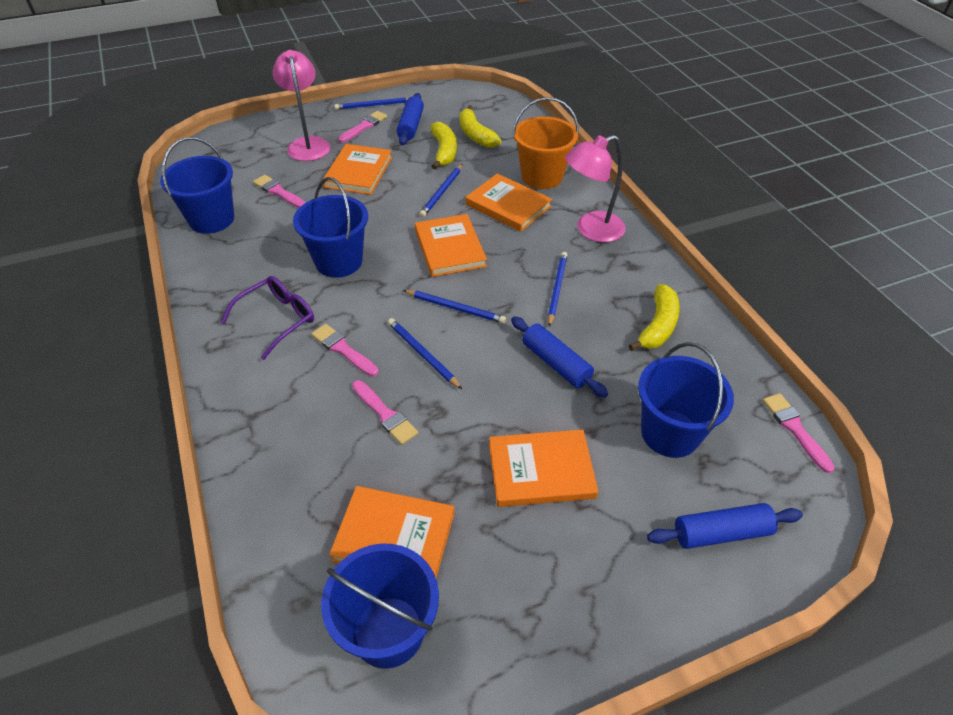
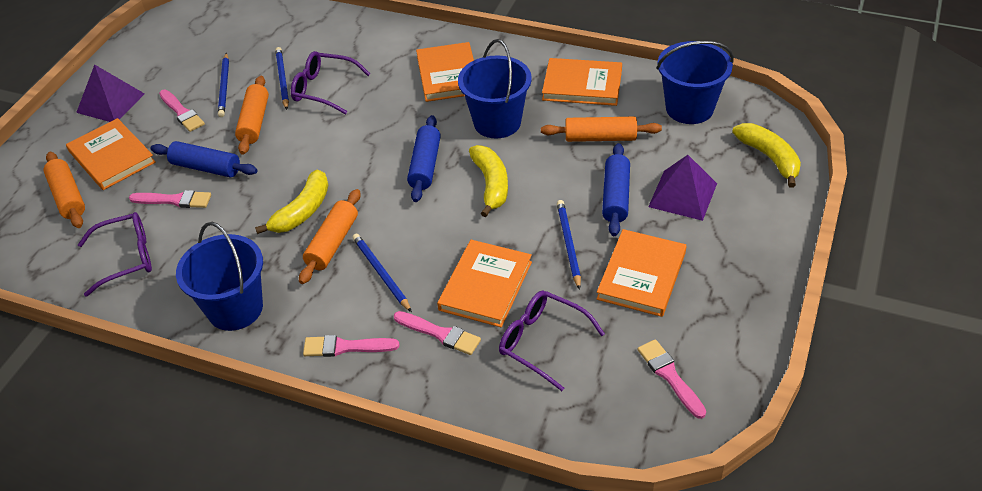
blue bucket: [160,137,234,234] [293,177,368,278] [321,544,439,669] [638,342,734,458] = 4 -> [176,222,263,331] [458,39,532,139] [656,41,734,124] = 3
blue pencil: [334,97,408,110] [388,318,462,389] [403,290,506,324] [419,164,463,217] [548,252,567,327] = 5 -> [218,53,229,117] [275,47,289,110] [352,234,412,312] [557,200,581,290] = 4
orange bucket: [512,97,579,189] = 1 -> none = 0
orange rolling pin: none = 0 -> [43,152,85,228] [235,76,269,155] [299,189,361,284] [541,117,662,142] = 4
pink lamp: [272,50,330,161] [565,135,626,242] = 2 -> none = 0
purple glasses: [220,276,314,360] = 1 -> [78,212,152,296] [291,51,370,114] [499,291,605,391] = 3
purple pyramid: none = 0 -> [76,65,145,122] [648,155,717,221] = 2

